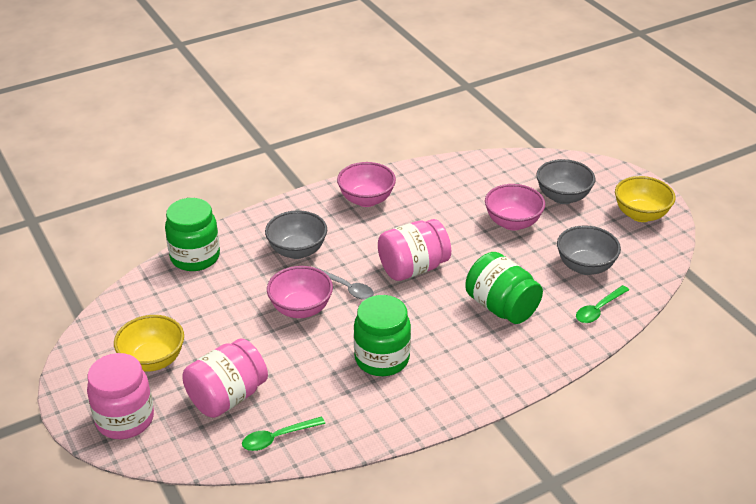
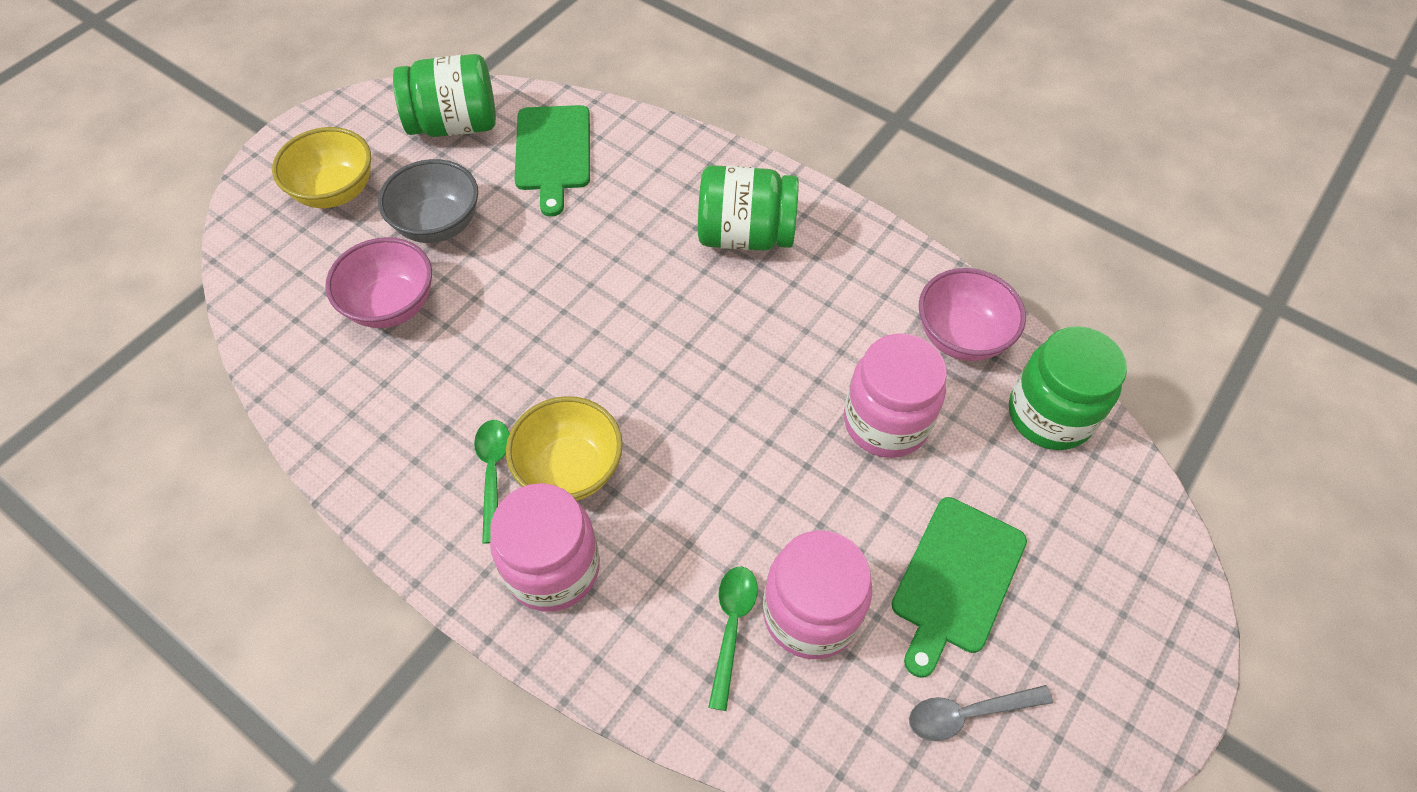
green cutting board: none = 0 -> [514,105,590,217] [891,497,1027,678] = 2
grey bowl: [265,210,327,259] [536,159,596,204] [557,225,621,275] = 3 -> [378,159,478,243] = 1
pink bowl: [267,266,333,318] [337,162,396,207] [485,184,545,231] = 3 -> [325,237,432,328] [919,268,1026,361] = 2

